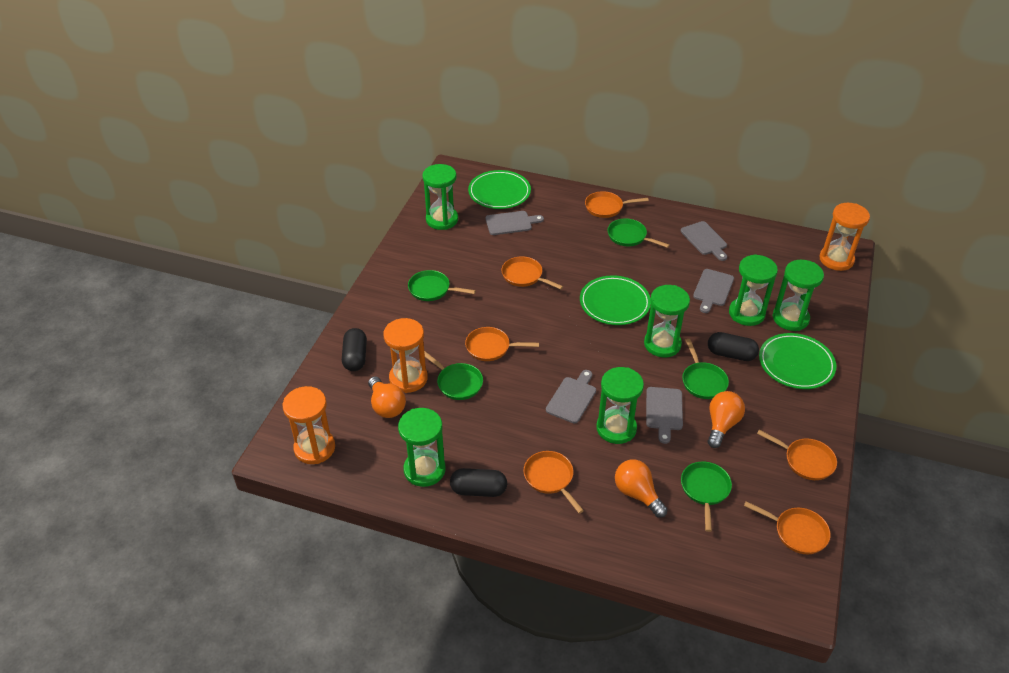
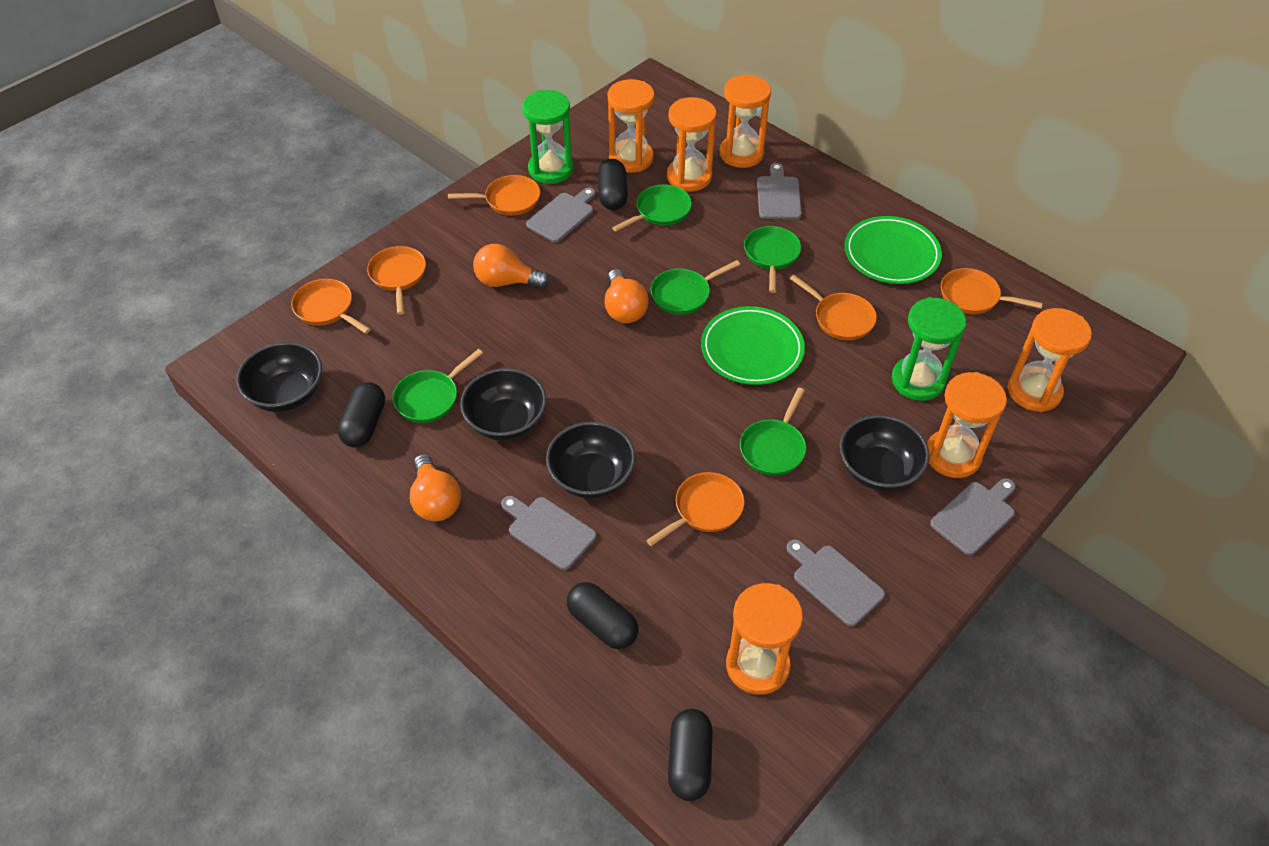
black bowl: none = 0 -> [236,342,322,412] [460,368,546,441] [546,422,636,499] [839,415,929,491] = 4
black capsule: [342,328,367,371] [450,468,507,497] [708,332,759,361] = 3 -> [337,382,385,447] [567,582,639,649] [598,159,628,210] [668,709,713,801] = 4
green hourglass: [398,408,446,487] [422,164,458,230] [596,367,644,444] [644,285,690,357] [729,254,778,326] [773,260,824,331] = 6 -> [522,90,573,184] [891,297,966,401] = 2
green plate: [468,170,531,209] [580,275,651,325] [759,333,836,389] = 3 -> [701,306,805,385] [845,216,942,284] = 2
orange hourglass: [283,386,335,464] [383,318,428,393] [819,203,870,271] = 3 -> [608,79,655,173] [667,97,717,192] [720,74,771,168] [726,583,803,695] [927,372,1007,478] [1008,308,1092,412] = 6

